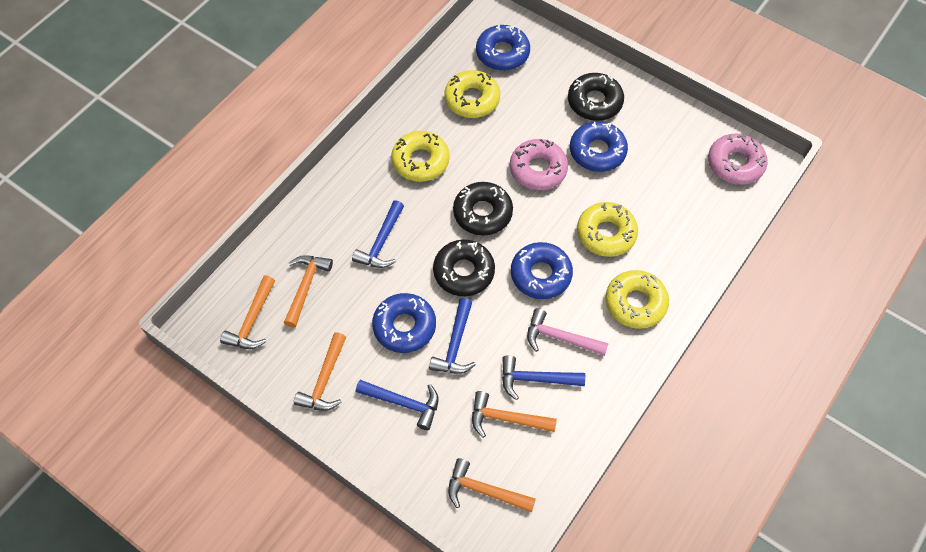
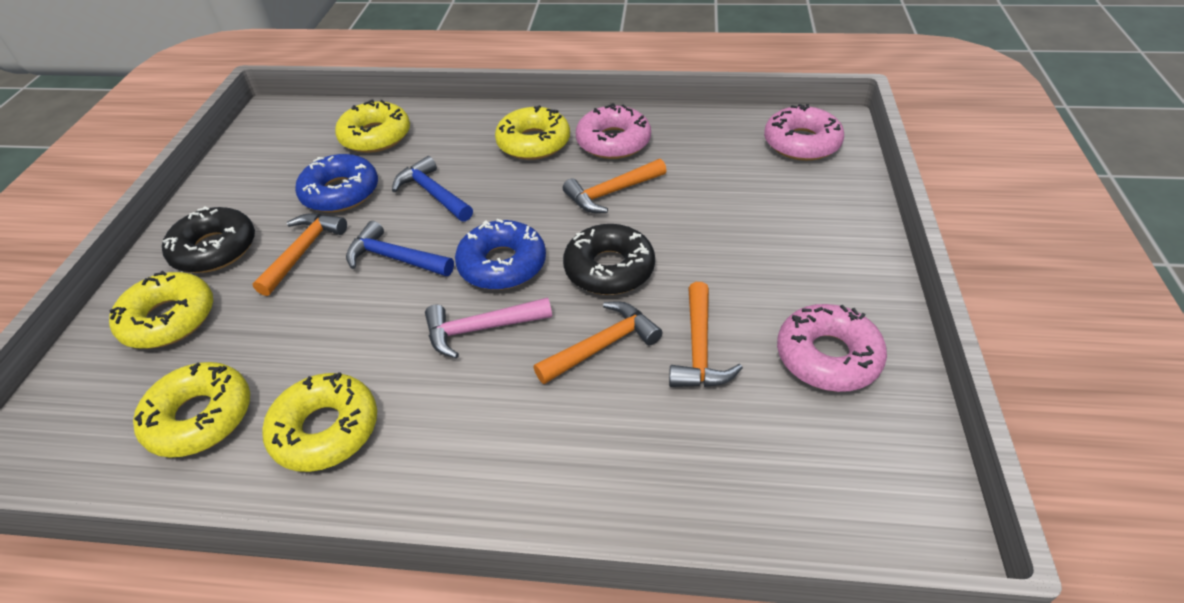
black donut: [433,240,495,296] [453,182,513,236] [568,73,624,121] = 3 -> [162,206,255,273] [563,224,655,295] = 2
blue donut: [372,293,436,353] [476,25,530,71] [511,242,573,299] [570,121,628,172] = 4 -> [295,154,378,213] [455,219,546,290] = 2
blue hammer: [352,200,404,268] [356,380,439,430] [429,298,476,374] [502,355,585,400] = 4 -> [346,221,454,276] [392,156,473,222] = 2
orange hammer: [220,275,275,349] [284,255,333,327] [294,332,346,411] [448,458,536,513] [472,391,557,438] = 5 -> [253,213,347,296] [533,301,662,384] [563,159,667,213] [669,282,743,387] = 4
pink donut: [510,139,568,190] [708,133,768,185] = 2 -> [576,103,651,159] [764,104,844,161] [777,304,887,392] = 3
yellow donut: [391,131,450,182] [444,70,500,118] [577,202,638,257] [605,270,669,329] = 4 -> [109,271,213,349] [133,362,250,458] [262,373,377,472] [335,99,410,153] [495,105,570,160] = 5

